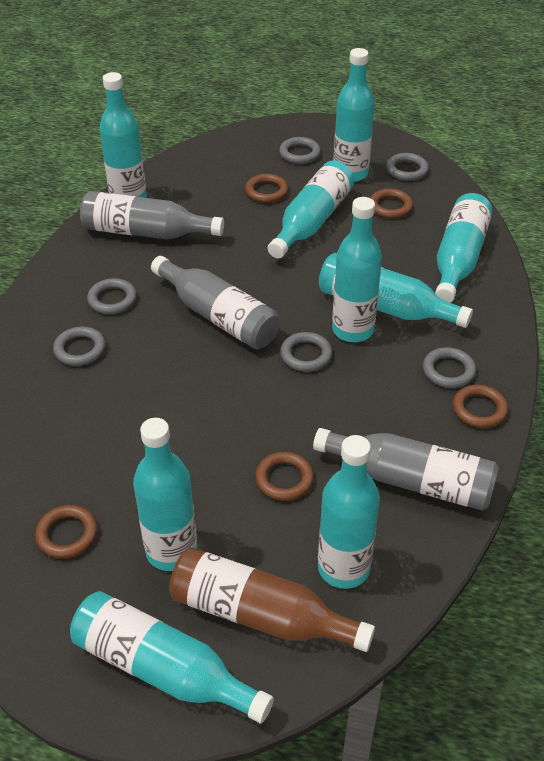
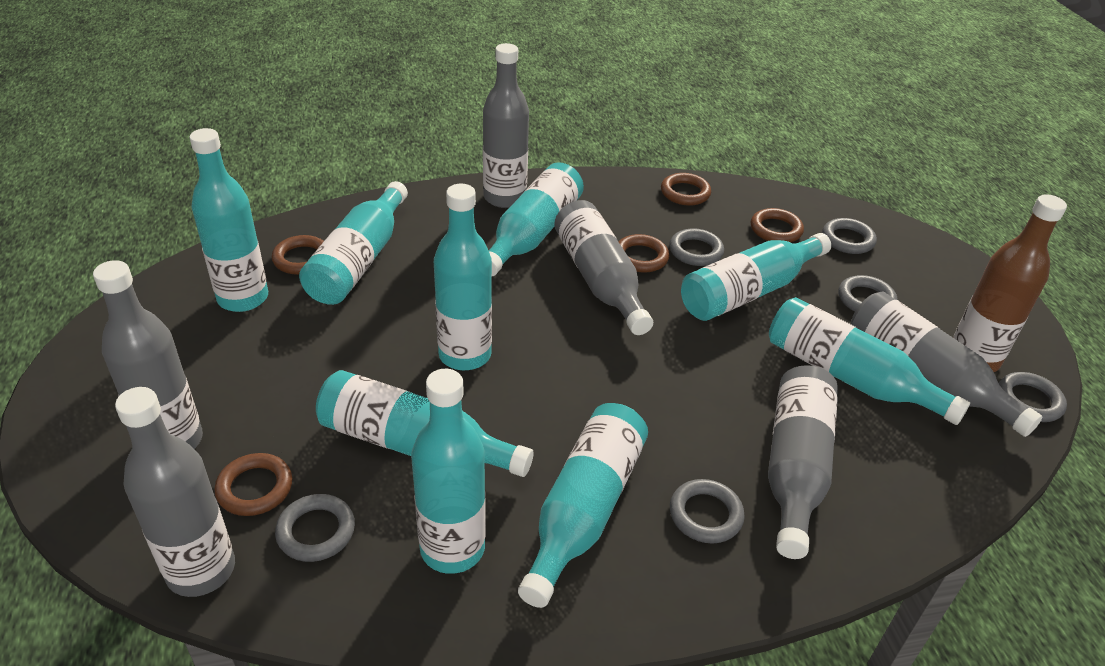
grey bottle: [80,191,224,240] [151,256,280,349] [313,428,499,511] = 3 -> [93,260,203,449] [115,387,235,597] [483,43,529,208] [554,200,653,335] [768,365,838,559] [851,292,1042,437] = 6

